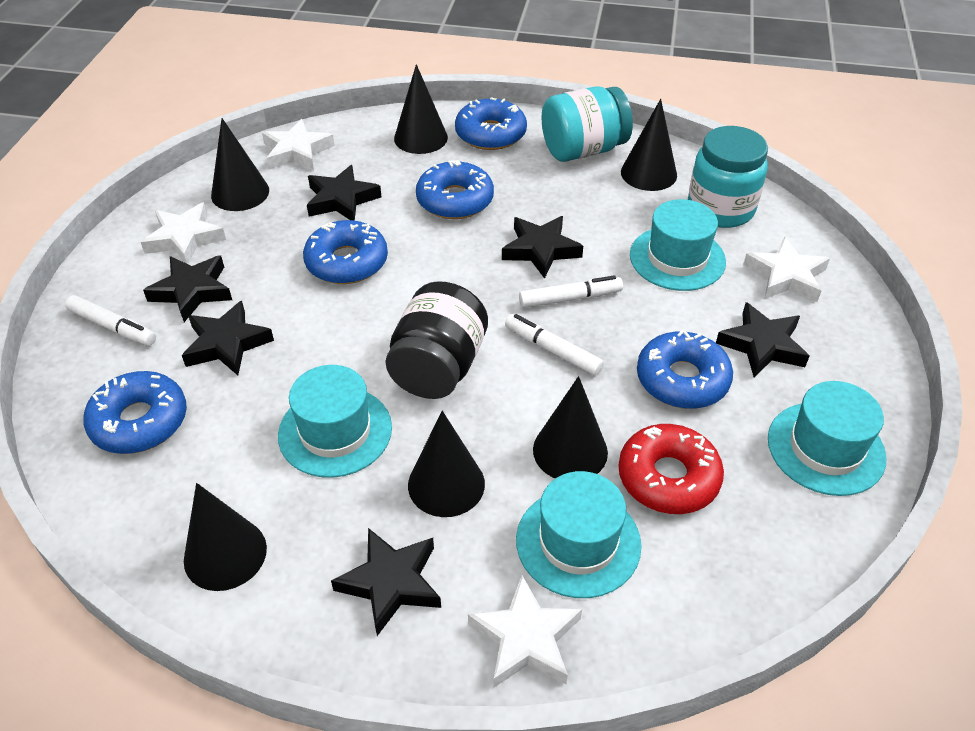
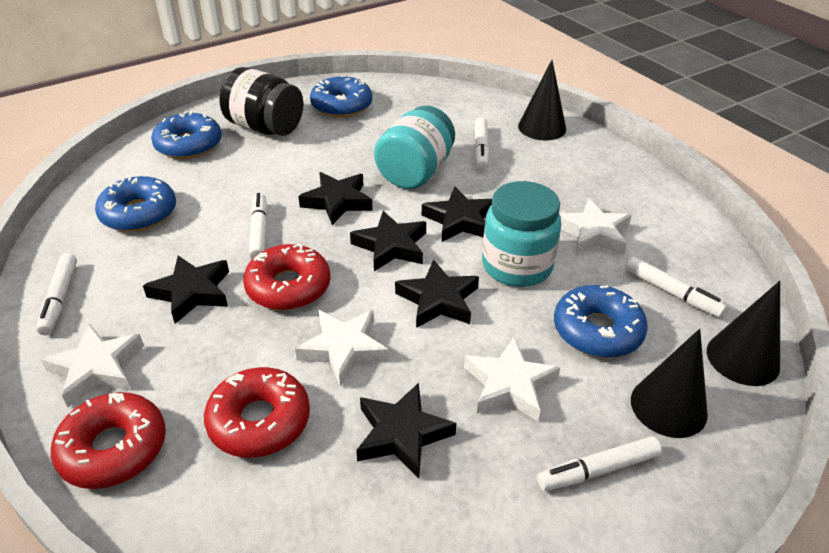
black cone: [184,483,267,591] [211,118,269,211] [394,64,448,154] [408,411,485,517] [533,376,608,479] [621,99,677,191] = 6 -> [518,60,566,141] [631,329,708,438] [707,281,780,386] = 3
blue donut: [83,371,187,454] [303,220,388,284] [416,160,494,219] [455,97,527,150] [637,330,733,409] = 5 -> [95,176,176,232] [151,111,222,159] [310,75,372,117] [554,285,648,358] = 4
red donut: [618,424,724,514] = 1 -> [51,392,166,489] [204,367,310,458] [243,244,331,310] = 3
turquoise hat: [278,365,392,478] [516,471,641,598] [630,199,726,291] [768,381,887,496] = 4 -> none = 0
white marker: [65,295,156,346] [505,314,604,376] [519,275,623,308] = 3 -> [36,253,77,335] [249,193,268,259] [474,117,489,170] [537,436,662,491] [625,257,727,317] = 5

